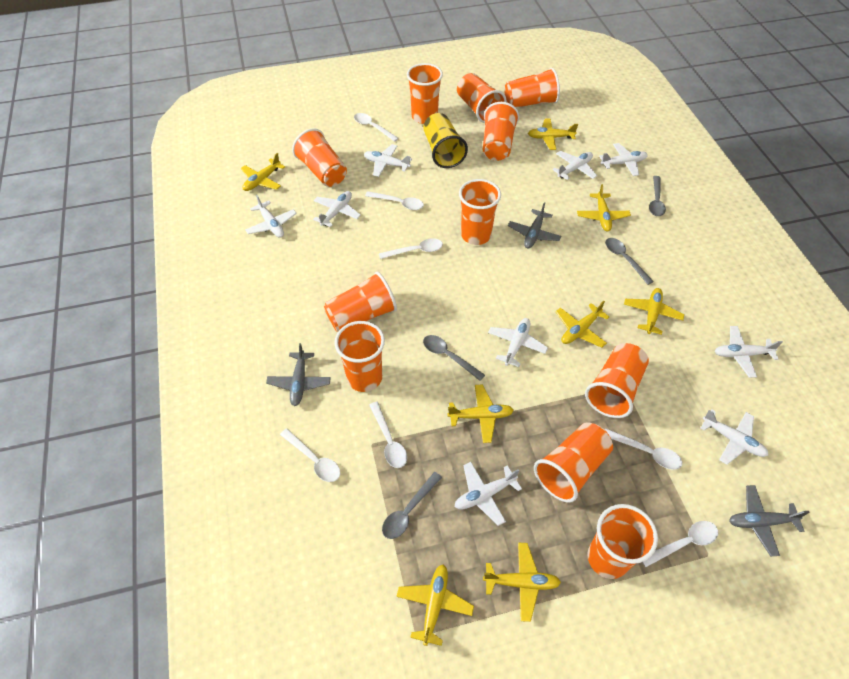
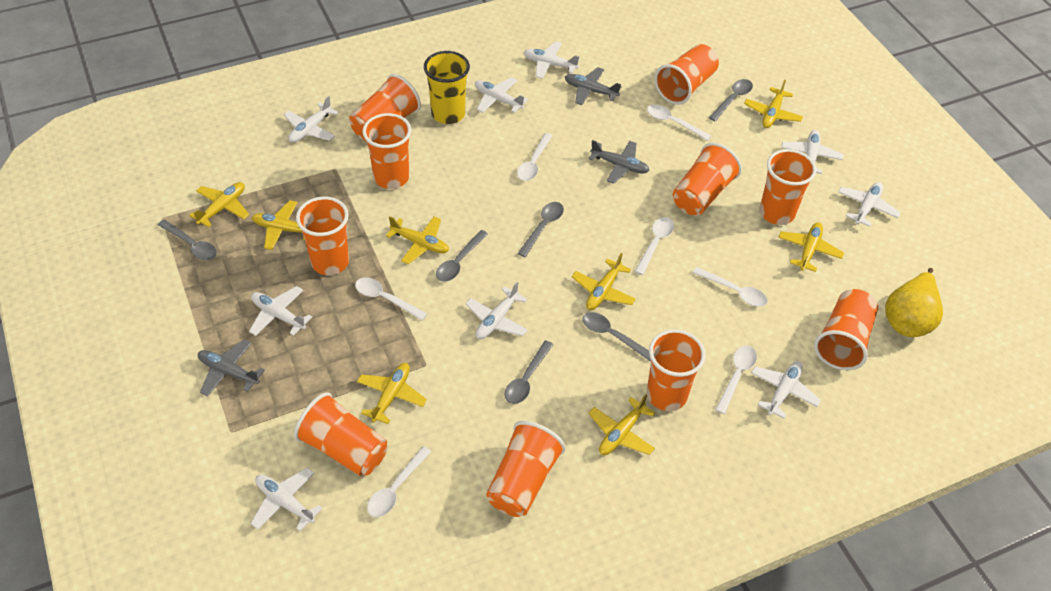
grey spoon: [382,472,442,539] [423,335,485,381] [605,238,654,285] [649,176,666,216] = 4 -> [158,219,217,260] [436,230,488,282] [505,340,554,404] [517,202,564,257] [582,312,651,362] [708,79,753,121] = 6
orange cup: [292,128,347,187] [324,272,397,332] [335,321,385,392] [407,63,443,124] [457,73,506,123] [459,179,501,245] [483,102,519,161] [504,68,560,108] [534,422,613,503] [585,343,649,418] [588,504,658,579] = 11 -> [294,392,388,477] [296,197,349,275] [349,74,421,142] [362,113,411,189] [486,421,566,517] [647,329,706,411] [654,44,719,105] [673,143,742,216] [760,149,816,225] [814,289,878,370] = 10
yellow pear: none = 0 -> [885,268,943,337] = 1

